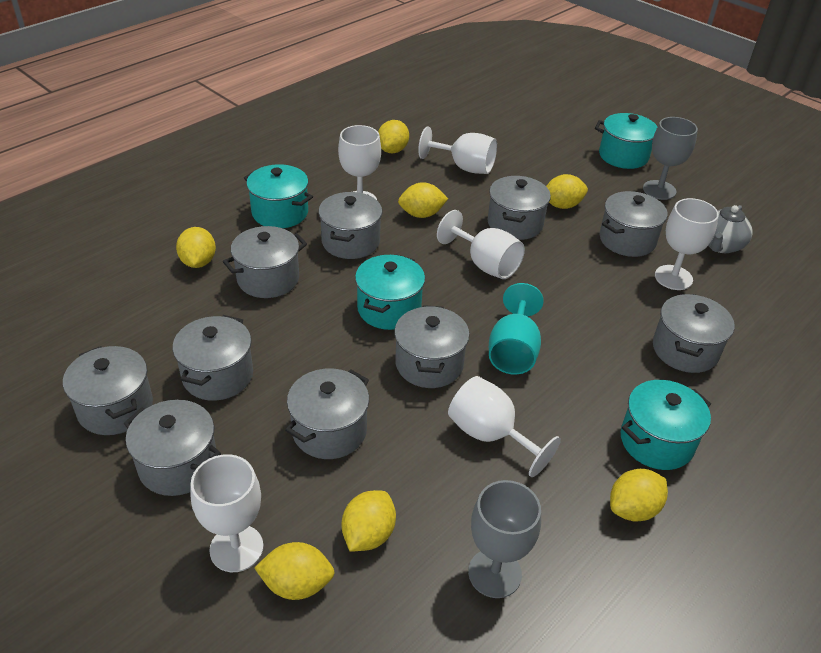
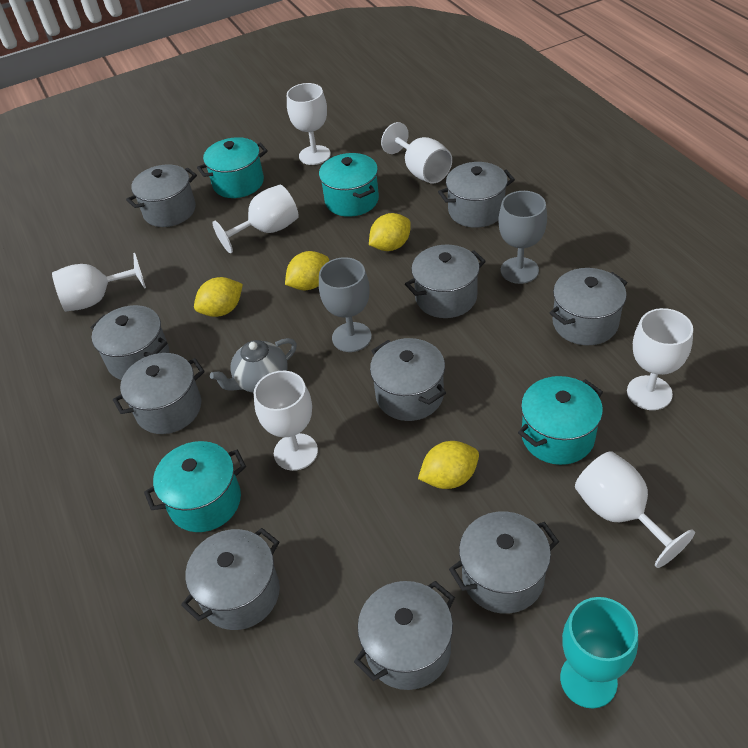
white goblet: [190,454,263,572] [338,125,381,200] [418,127,497,174] [437,210,525,279] [448,376,561,477] [655,198,719,290] = 6 -> [52,253,146,312] [212,185,299,253] [254,371,318,471] [287,83,331,165] [381,122,452,184] [575,451,695,568] [627,308,693,410] = 7
yellow lemon: [176,227,216,268] [255,542,335,600] [342,490,396,551] [378,120,409,153] [398,182,448,218] [546,174,588,209] [610,469,668,522] = 7 -> [194,277,243,317] [285,251,329,290] [369,213,411,251] [418,441,479,489] = 4

